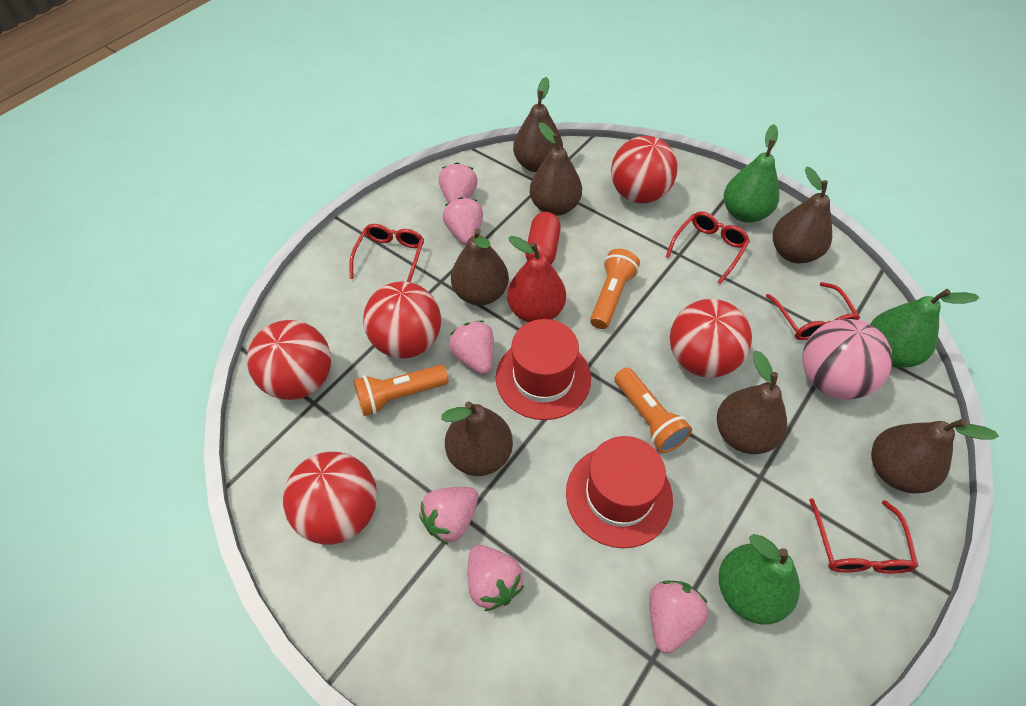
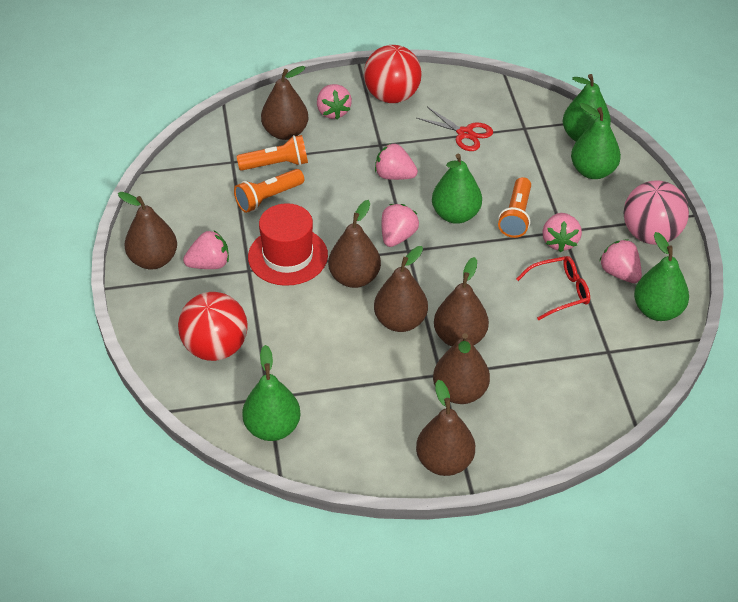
green pear: [719,534,800,625] [724,124,779,223] [871,289,979,368] = 3 -> [242,345,301,441] [432,154,482,224] [563,74,611,141] [571,103,621,179] [634,232,689,321] = 5
red ball: [247,320,331,400] [283,452,377,545] [363,282,441,359] [611,136,677,204] [670,299,752,378] = 5 -> [178,292,248,361] [364,45,422,103] = 2
red capsule: [526,212,561,264] = 1 -> none = 0
red glasses: [349,224,424,282] [666,211,750,284] [766,282,860,340] [809,498,918,574] = 4 -> [516,256,590,320] = 1
red hat: [496,319,591,420] [566,436,673,548] = 2 -> [248,203,328,286] = 1
red pear: [507,236,566,322] = 1 -> none = 0
red scissors: none = 0 -> [417,107,493,151] = 1

